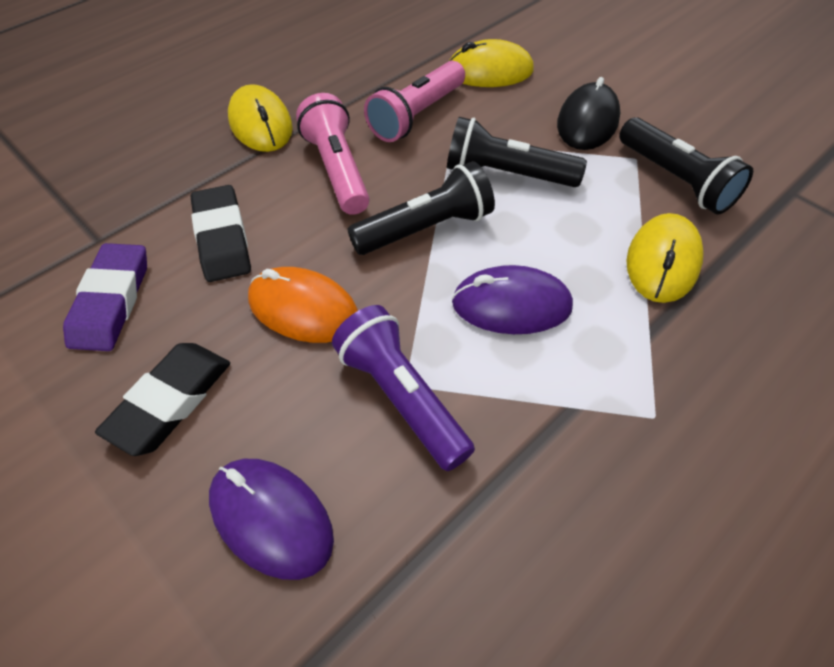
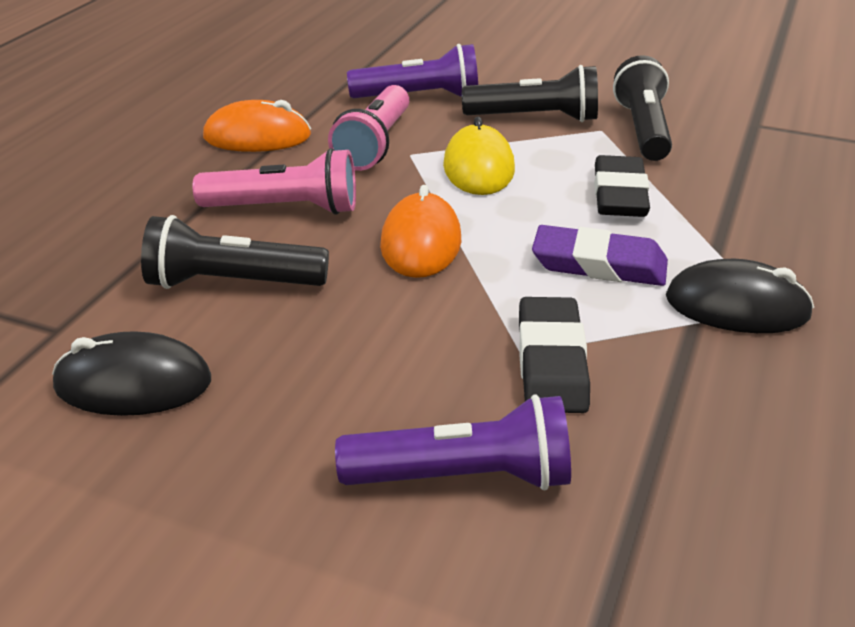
black mouse: [557,77,620,150] = 1 -> [52,332,211,416] [666,259,814,333] = 2
orange mouse: [248,267,358,343] = 1 -> [203,100,311,152] [380,185,461,278] = 2
purple flashlight: [332,305,475,471] = 1 -> [335,394,571,490] [347,44,478,98] = 2
purple mouse: [209,459,334,580] [452,265,573,334] = 2 -> none = 0
yellow mouse: [228,84,293,152] [449,39,534,87] [627,213,703,303] = 3 -> [443,117,515,195] = 1

